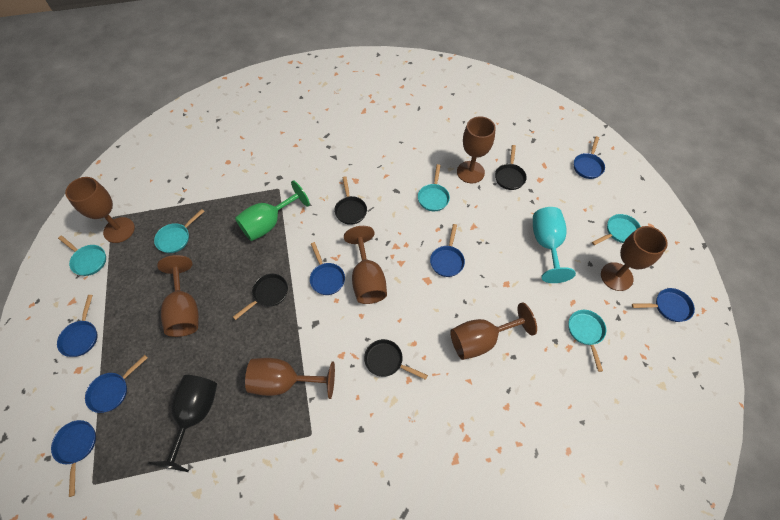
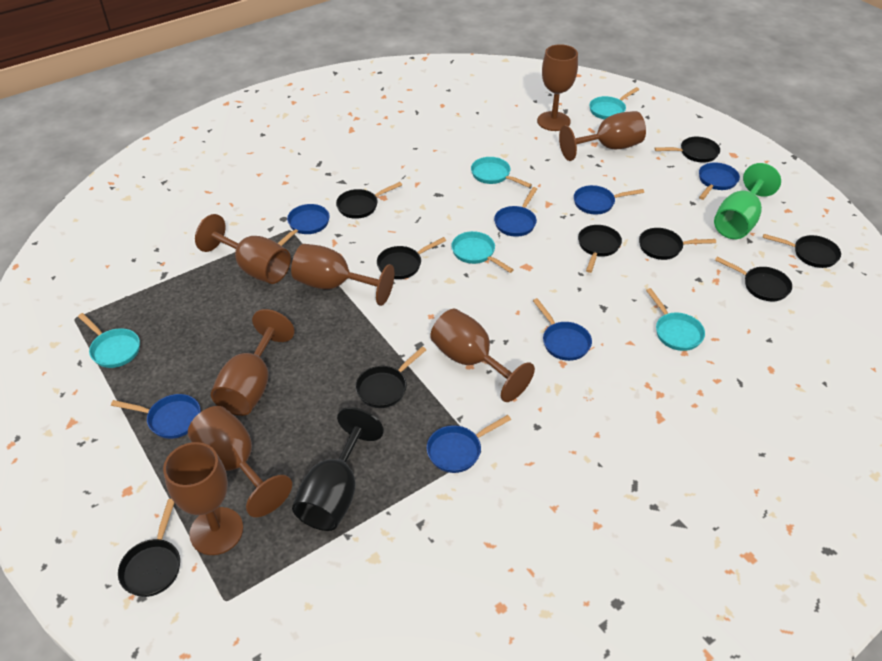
black pan: [233,274,288,320] [334,176,367,225] [364,339,428,380] [495,145,527,190] = 4 -> [118,499,180,597] [336,182,402,219] [355,347,426,408] [377,237,446,279] [578,225,622,273] [639,228,716,260] [654,137,720,163] [715,257,792,301] [763,234,841,268] = 9
brown goblet: [65,177,135,243] [157,255,199,337] [245,358,335,399] [344,226,387,304] [450,303,537,360] [457,116,496,184] [601,226,668,291] = 7 -> [163,442,243,555] [188,406,292,517] [195,214,291,284] [211,309,295,416] [291,244,394,306] [430,309,535,402] [537,44,578,131] [559,111,646,161] = 8
turquoise goblet: [533,207,576,283] = 1 -> none = 0

